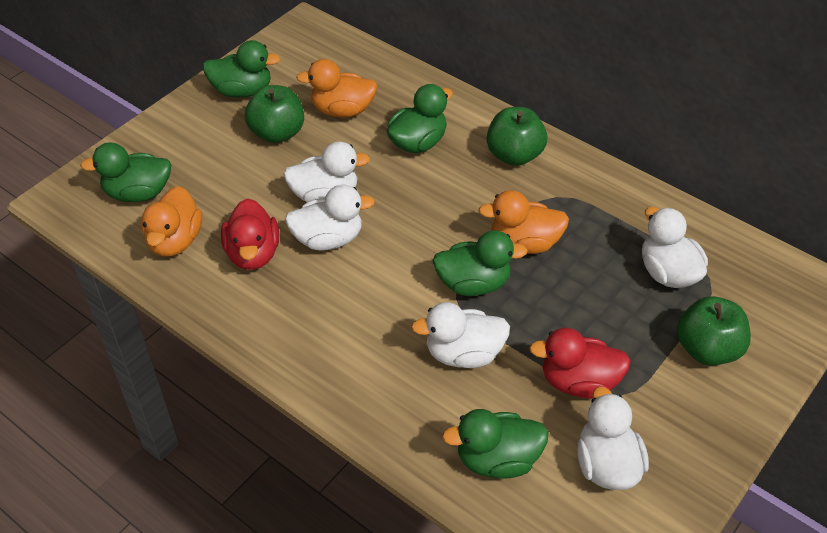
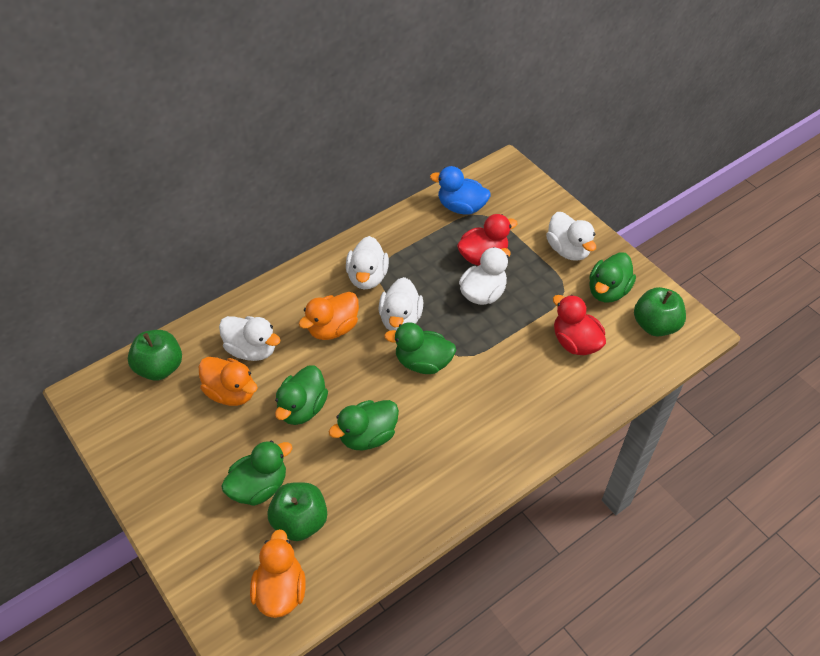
blue duck: none = 0 -> [430,166,491,215] = 1

